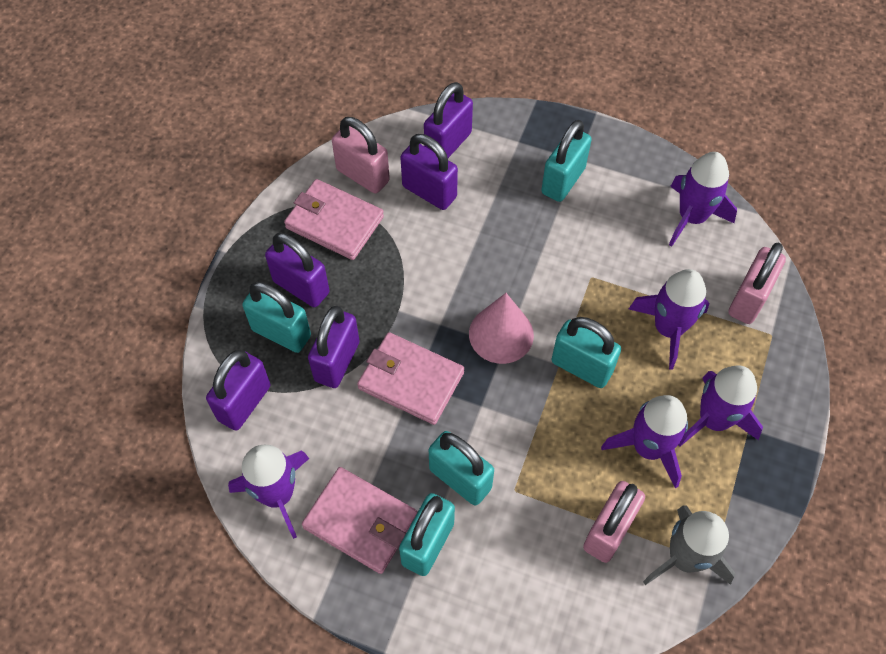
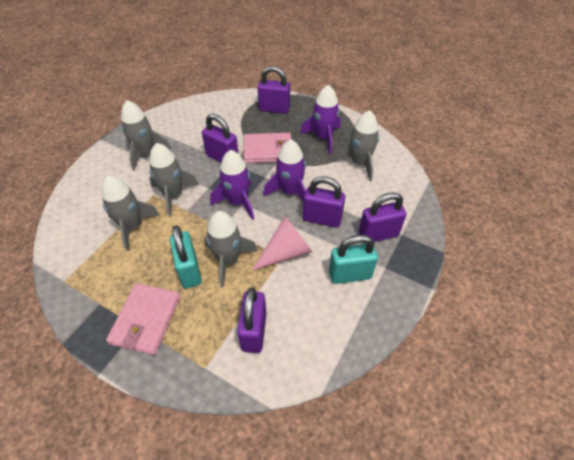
grey rocket: [643,506,736,585] = 1 -> [101,176,160,251] [121,100,171,171] [149,143,199,217] [205,211,258,288] [334,110,379,181] = 5
pink padlock: [332,117,390,194] [583,481,645,563] [728,243,786,324] = 3 -> none = 0
pink wallet: [284,179,384,260] [302,467,418,574] [357,332,464,425] = 3 -> [106,283,180,355] [244,133,291,163] = 2
purple rocket: [228,445,310,539] [601,395,688,488] [629,269,709,370] [669,152,737,247] [679,365,763,446] = 5 -> [210,150,254,220] [263,139,306,202] [300,85,341,154] = 3
turquoise padlock: [242,282,311,353] [399,493,455,576] [429,431,494,506] [541,120,592,202] [551,317,621,388] = 5 -> [170,226,202,288] [329,235,378,284] = 2

